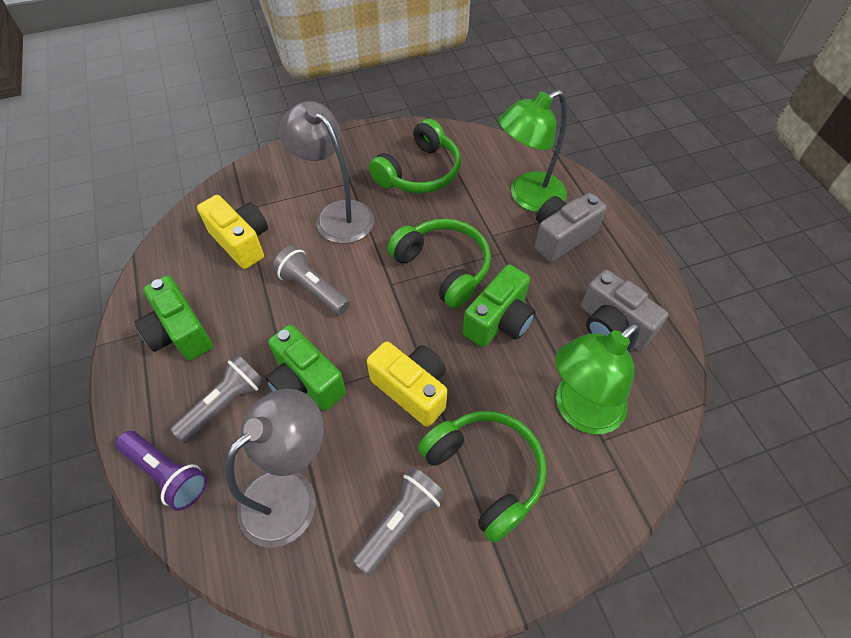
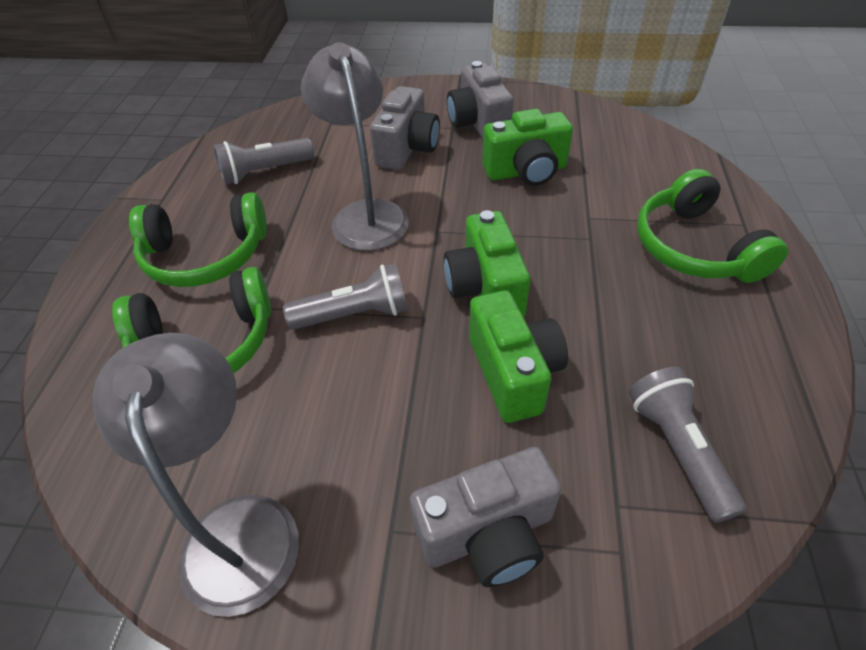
green lamp: [499,90,567,212] [555,323,640,434] = 2 -> none = 0
grey camera: [535,193,607,262] [581,270,669,351] = 2 -> [370,86,440,170] [410,447,562,587] [447,61,513,139] = 3
purple flashlight: [116,431,207,511] = 1 -> none = 0
yellow camera: [197,195,268,269] [367,341,447,427] = 2 -> none = 0

